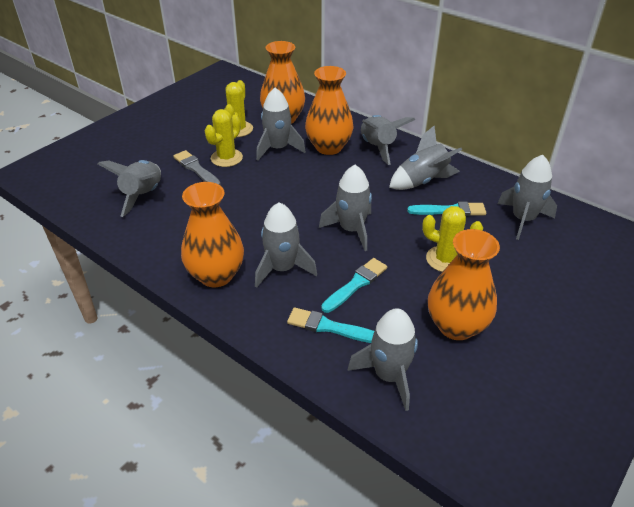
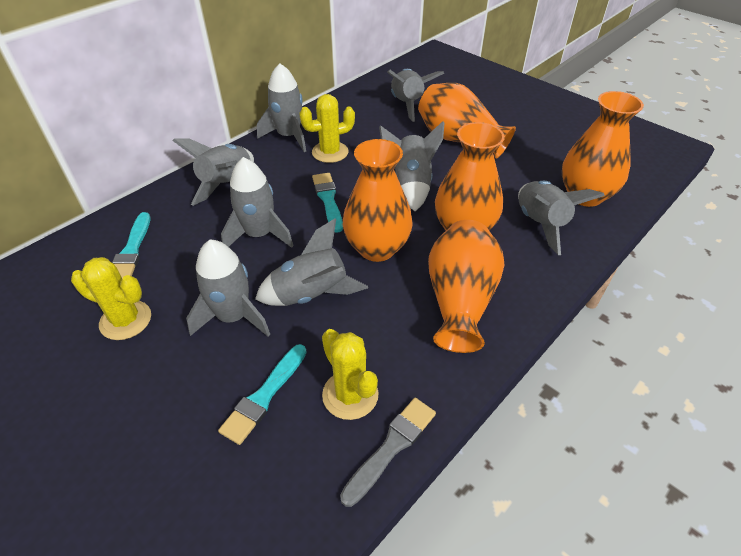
orange vase: [181,182,244,287] [260,41,305,124] [305,66,354,155] [428,229,500,340] = 4 -> [343,139,413,262] [418,83,516,158] [428,220,504,353] [435,122,505,230] [562,91,644,207] = 5

